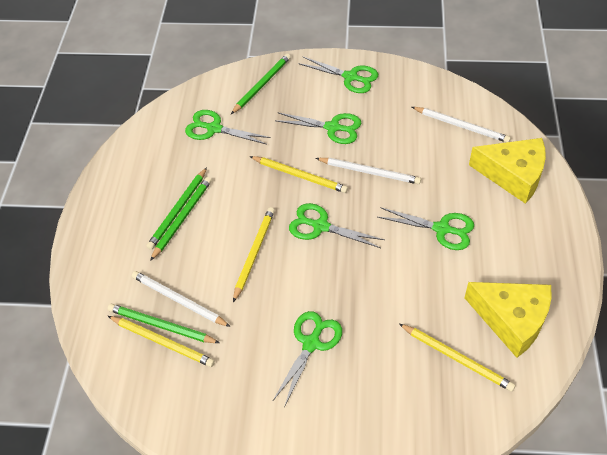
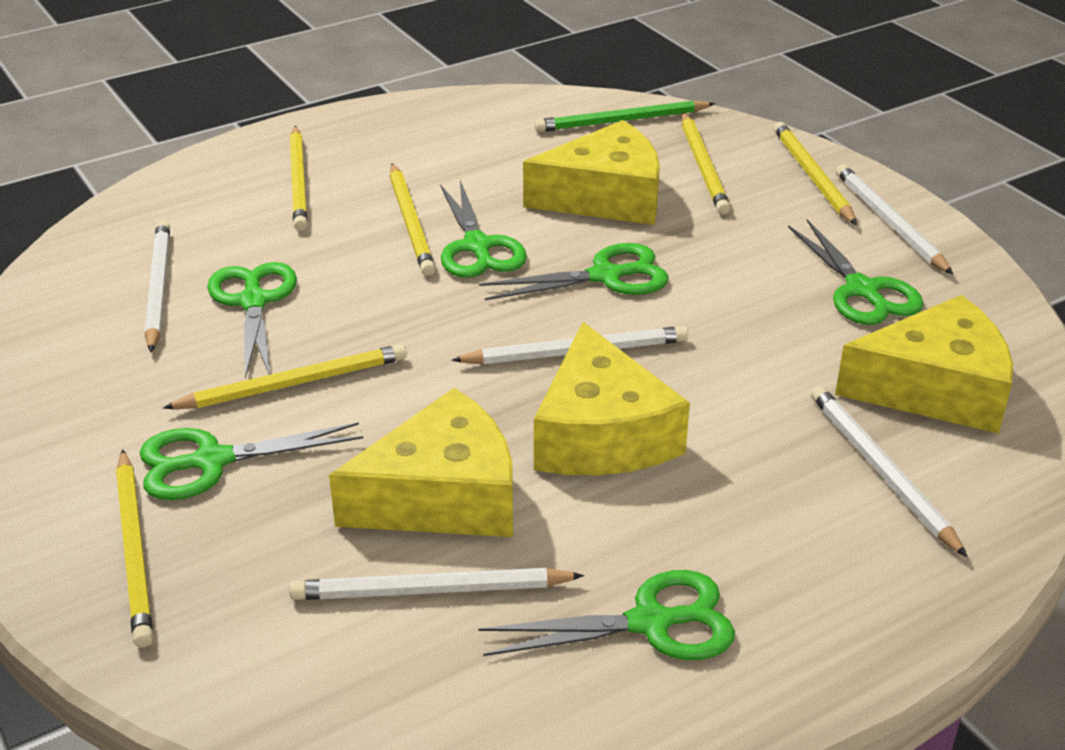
green pencil: [108,304,220,343] [146,167,207,250] [150,177,212,261] [231,54,291,114] = 4 -> [534,100,715,132] = 1
white pencil: [132,271,231,327] [316,158,421,184] [412,107,511,142] = 3 -> [145,221,170,352] [289,568,584,600] [451,326,688,364] [811,386,967,557] [836,164,953,274] = 5
yellow cheese: [465,282,552,358] [469,138,546,204] = 2 -> [329,388,513,537] [523,120,660,225] [534,322,690,475] [835,295,1013,434] = 4
yellow pencil: [108,316,215,367] [233,207,275,302] [250,156,348,193] [399,324,515,392] = 4 -> [116,449,153,648] [163,344,407,409] [290,126,308,231] [390,163,435,276] [682,112,730,215] [774,122,857,225] = 6

